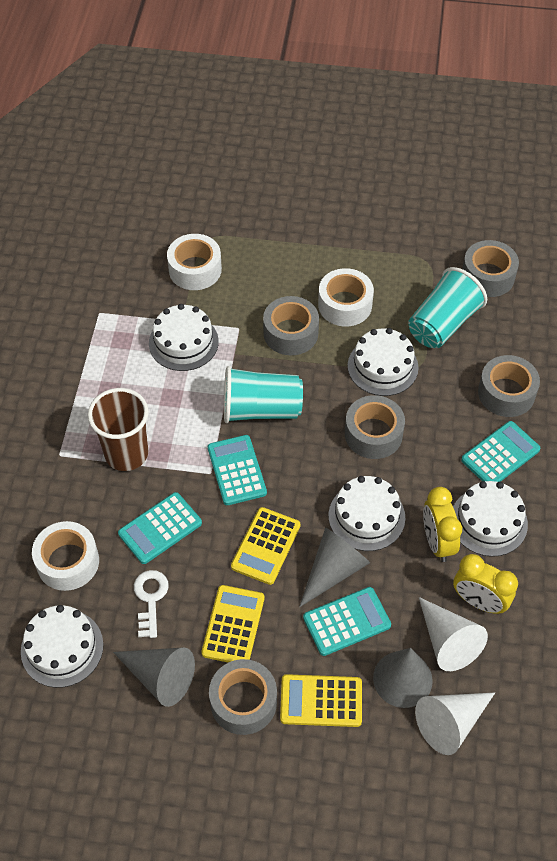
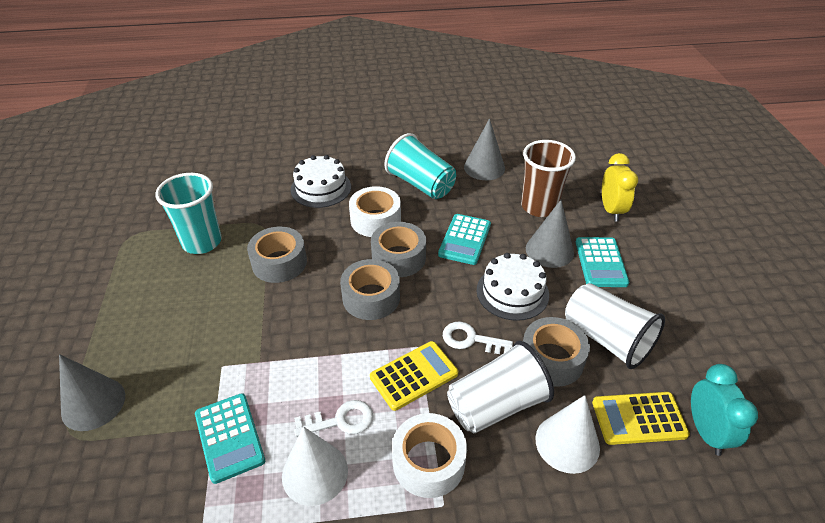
grey tape: [209,659,277,735] [263,296,319,355] [345,395,405,459] [462,240,519,297] [478,355,540,417] = 5 -> [247,226,307,283] [340,259,400,320] [371,222,426,277] [523,317,590,387] = 4
turquoise calculator: [118,492,202,564] [208,435,267,505] [303,587,391,656] [461,421,540,482] = 4 -> [195,393,265,484] [438,214,491,265] [576,237,629,287] = 3
turquoise clock: none = 0 -> [691,364,758,456] = 1
white cake: [21,605,103,688] [149,304,219,371] [328,476,405,551] [348,328,419,396] [453,481,528,557] = 5 -> [291,155,351,208] [477,253,549,321] = 2
white cup: none = 0 -> [447,341,554,433] [565,283,665,369] = 2
white key: [134,570,169,638] = 1 -> [294,400,373,437] [443,321,513,354] = 2
white tape: [32,521,99,591] [167,234,222,290] [318,268,374,326] = 3 -> [349,186,401,237] [392,413,467,498] = 2
yellow calculator: [201,585,264,663] [231,507,300,585] [280,674,362,727] = 3 -> [370,341,458,411] [592,392,690,445] = 2
yellow clock: [423,487,462,562] [453,554,518,614] = 2 -> [602,153,638,222] = 1

